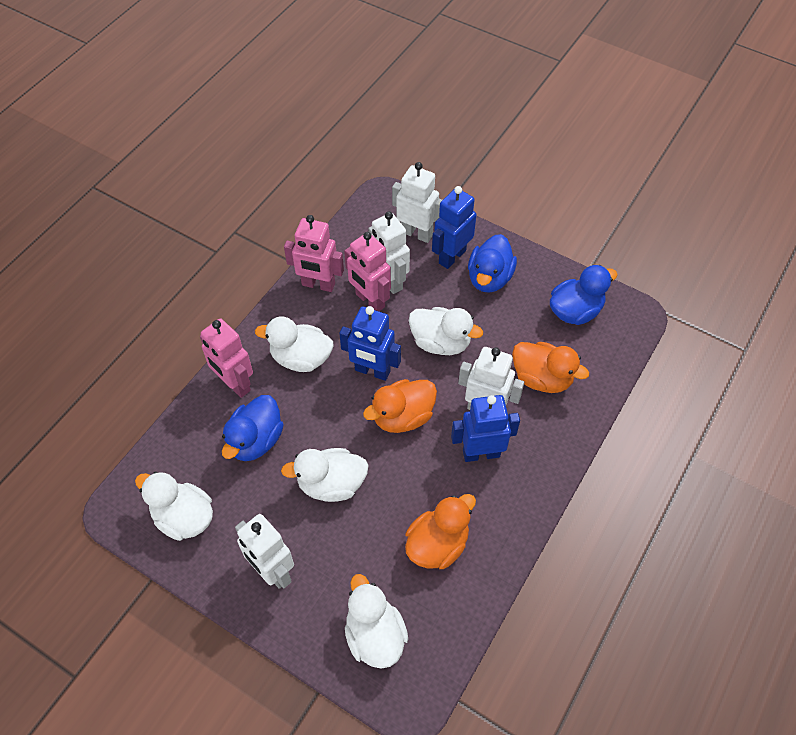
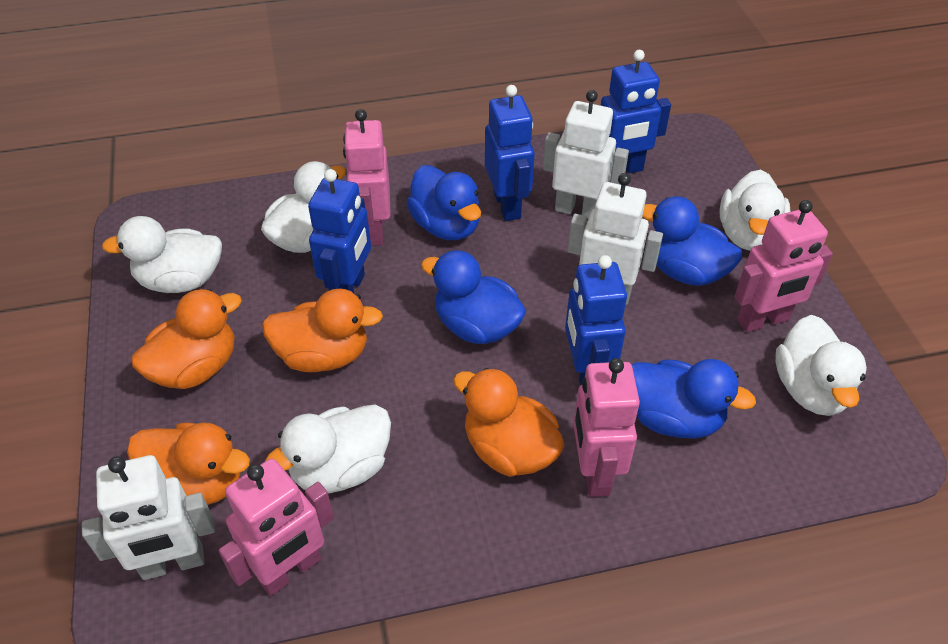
blue duck: [222,395,284,461] [468,234,517,293] [550,265,618,325] = 3 -> [406,165,481,240] [421,250,526,344] [632,359,756,439] [642,196,742,286] = 4
blue robot: [339,306,401,381] [432,186,477,269] [451,395,520,462] = 3 -> [308,169,371,293] [485,85,535,221] [565,255,627,385] [600,50,671,173] = 4
orange duck: [363,379,437,433] [405,494,476,569] [512,342,589,393] = 3 -> [127,423,250,505] [131,289,242,389] [262,289,383,372] [453,368,565,477] = 4
pink robot: [200,318,253,398] [284,215,344,292] [344,232,391,311] = 3 -> [219,458,334,596] [343,109,391,246] [573,358,640,497] [734,200,833,332] = 4
white robot: [235,514,294,589] [368,211,410,294] [392,162,442,243] [458,347,524,410] = 4 -> [82,455,215,580] [543,90,629,219] [568,173,663,305] = 3

